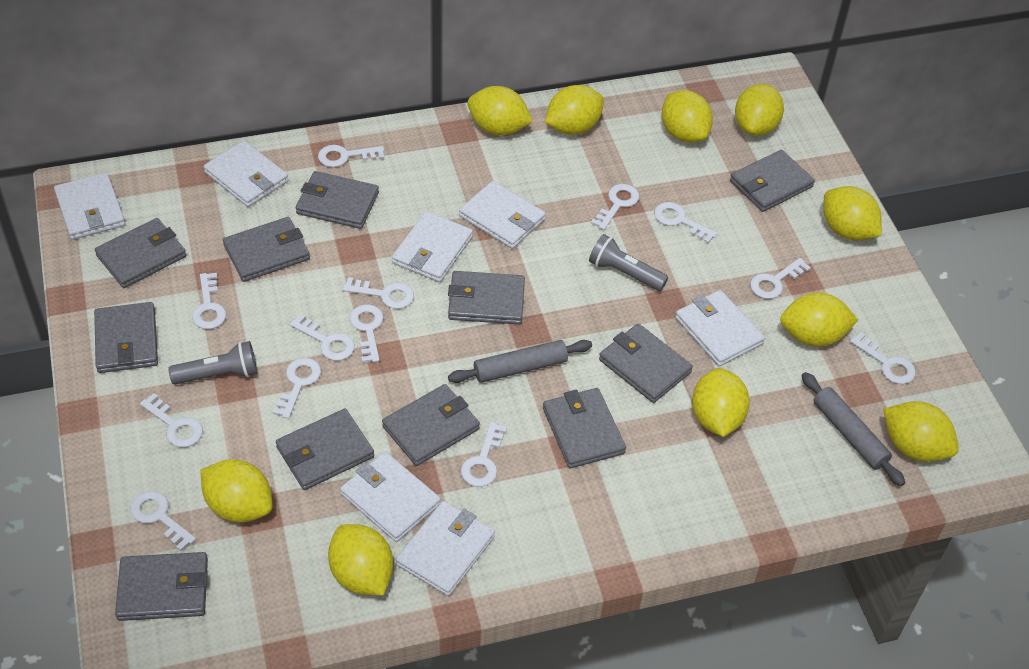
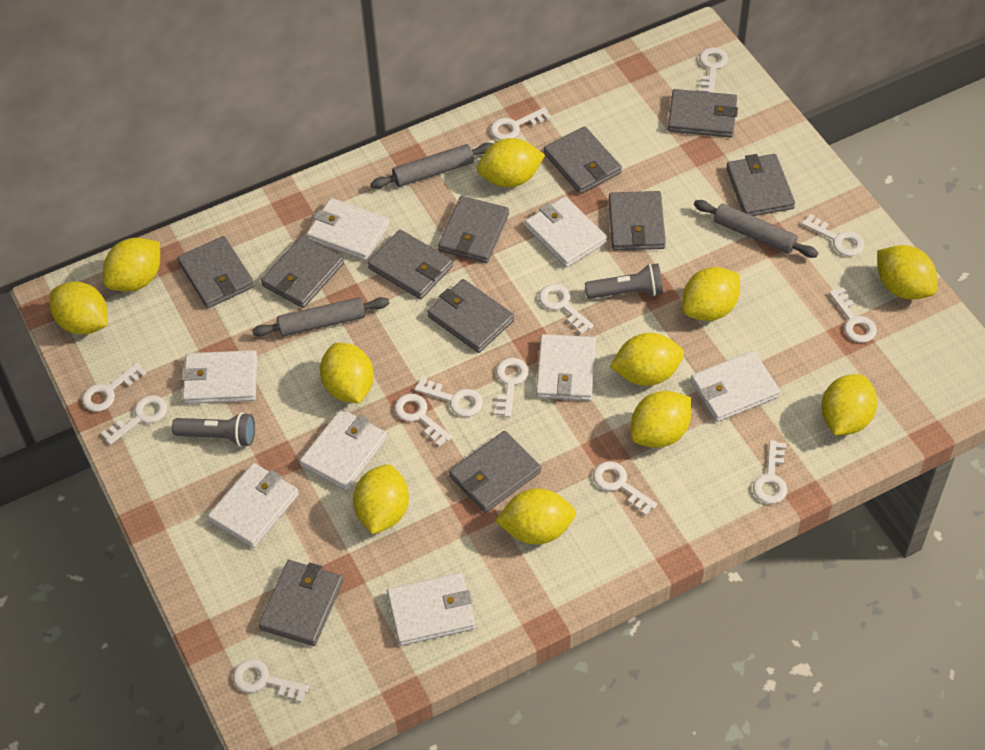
grey rolling pin: [448,340,592,383] [802,372,905,486] = 2 -> [252,297,389,337] [371,142,493,189] [694,200,818,258] = 3
white wallet: [54,173,125,240] [204,141,288,207] [340,452,441,542] [392,211,473,282] [396,501,495,596] [459,181,546,249] [675,290,765,366] = 7 -> [181,350,258,404] [208,463,299,548] [300,409,387,491] [306,198,390,261] [387,573,475,646] [525,196,607,268] [536,334,596,401] [691,351,781,422] = 8
yellow lemon: [200,459,272,522] [328,524,393,596] [467,86,533,135] [545,85,604,135] [661,90,713,142] [692,368,750,437] [735,84,784,136] [780,292,858,347] [824,186,882,240] [883,401,959,462] = 10 -> [49,281,108,335] [103,238,160,291] [320,343,374,403] [353,464,409,534] [477,138,545,187] [495,488,576,545] [610,333,684,386] [631,391,691,448] [682,267,740,321] [821,374,877,435] [877,245,937,299] = 11

